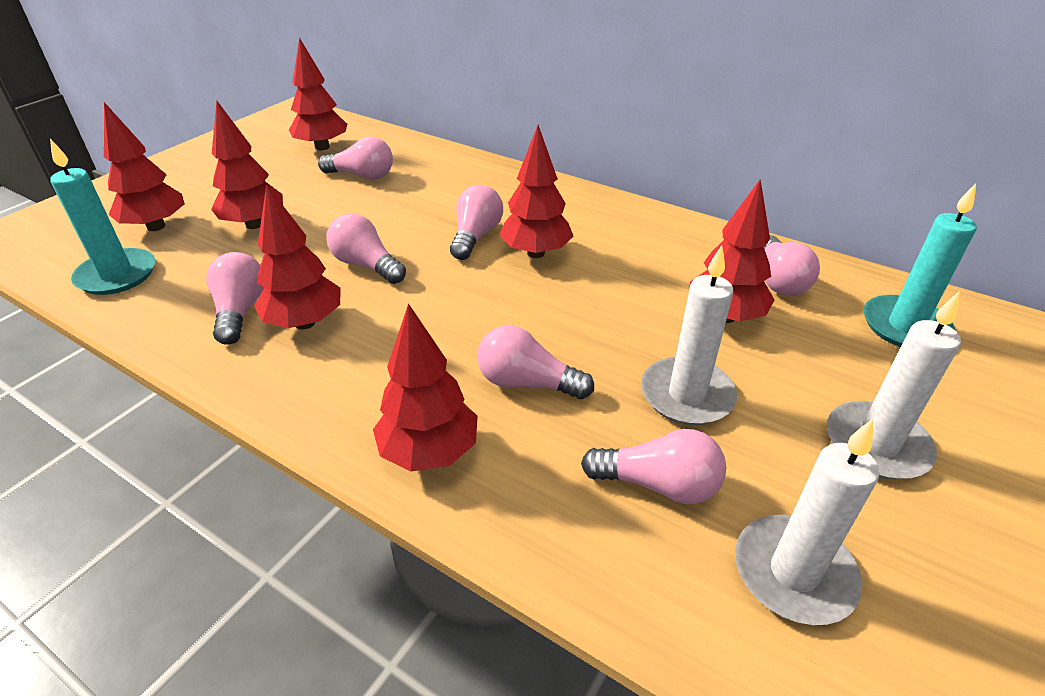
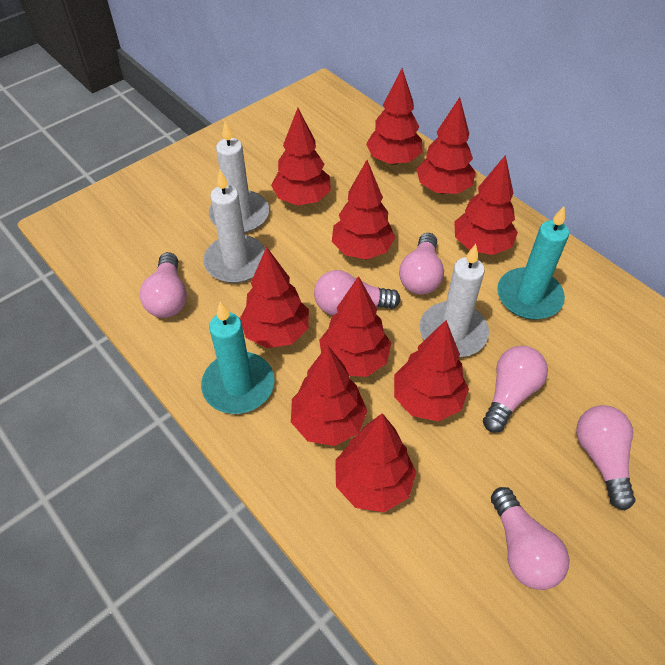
pink light bulb: [206,252,264,345] [318,136,393,180] [326,213,406,284] [450,185,503,260] [477,325,594,399] [581,429,726,504] [764,235,820,296] = 7 -> [140,252,187,318] [314,270,401,315] [399,233,444,295] [483,346,548,433] [491,487,569,590] [576,405,636,511] = 6
red tree: [104,102,185,231] [211,101,283,229] [254,184,340,330] [289,37,347,150] [373,303,478,472] [499,125,573,258] [690,179,774,323] = 7 -> [240,247,309,348] [271,108,331,205] [291,345,367,446] [319,276,391,377] [332,160,395,260] [335,413,416,512] [366,68,422,165] [394,320,469,421] [417,97,476,194] [454,155,518,255] = 10

